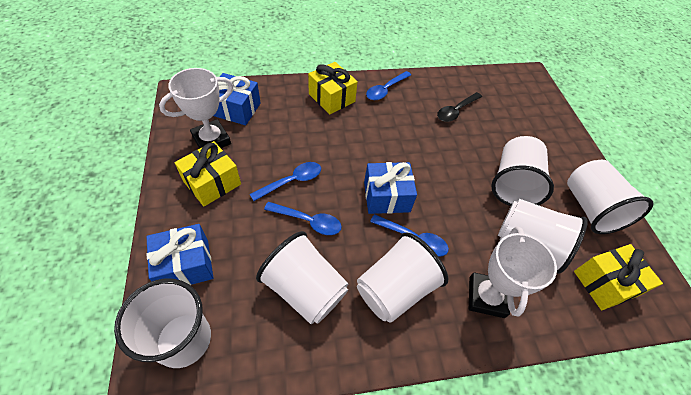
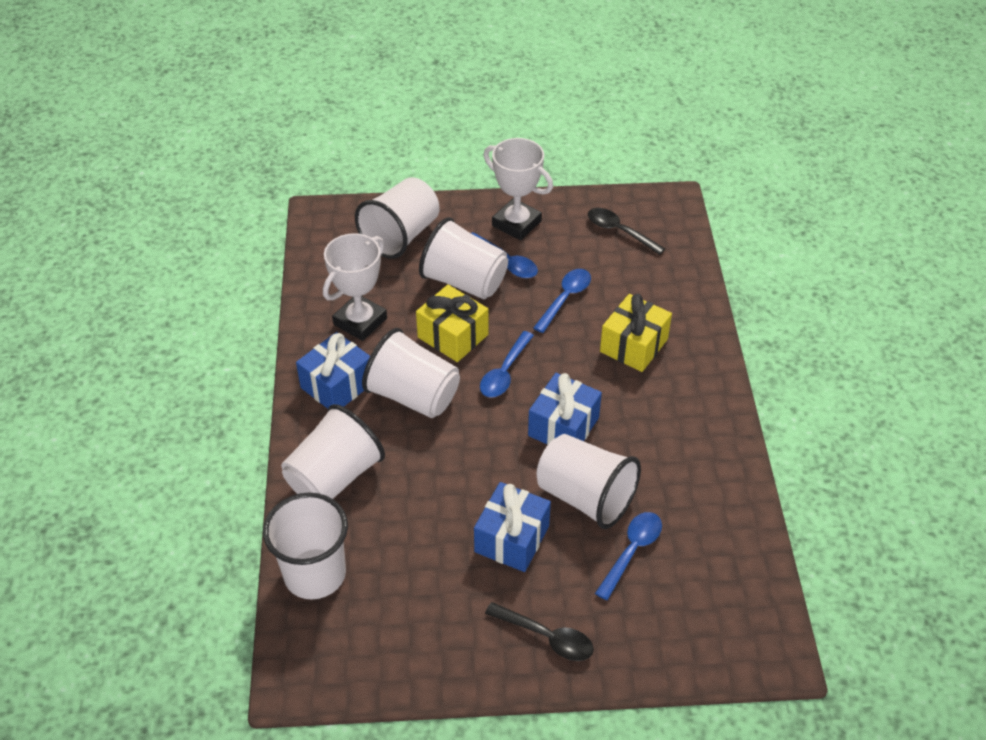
black spoon: [437,92,482,122] = 1 -> [485,602,594,661] [588,208,666,255] = 2
yellow gift: [174,141,241,207] [308,62,358,114] [574,244,663,310] = 3 -> [416,285,489,362] [600,294,672,372] = 2

